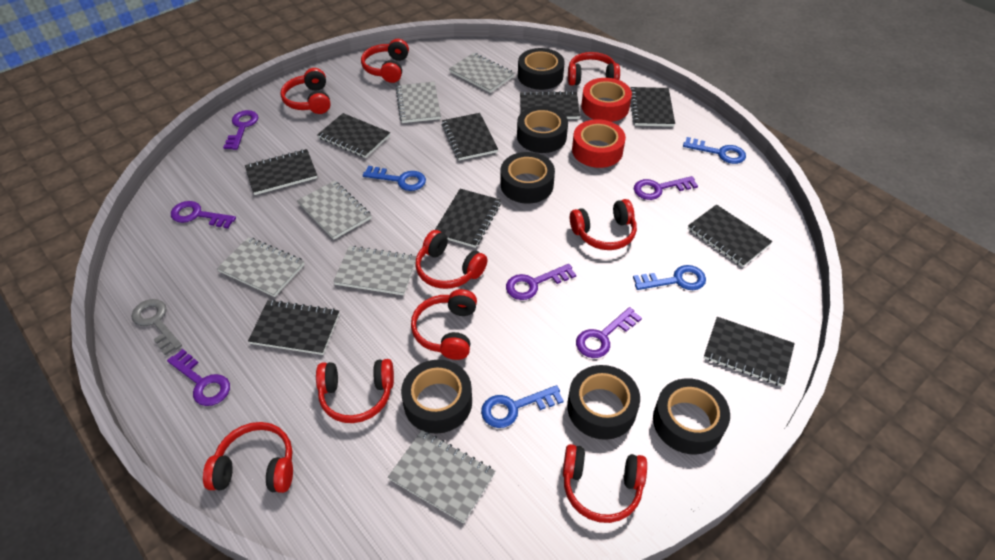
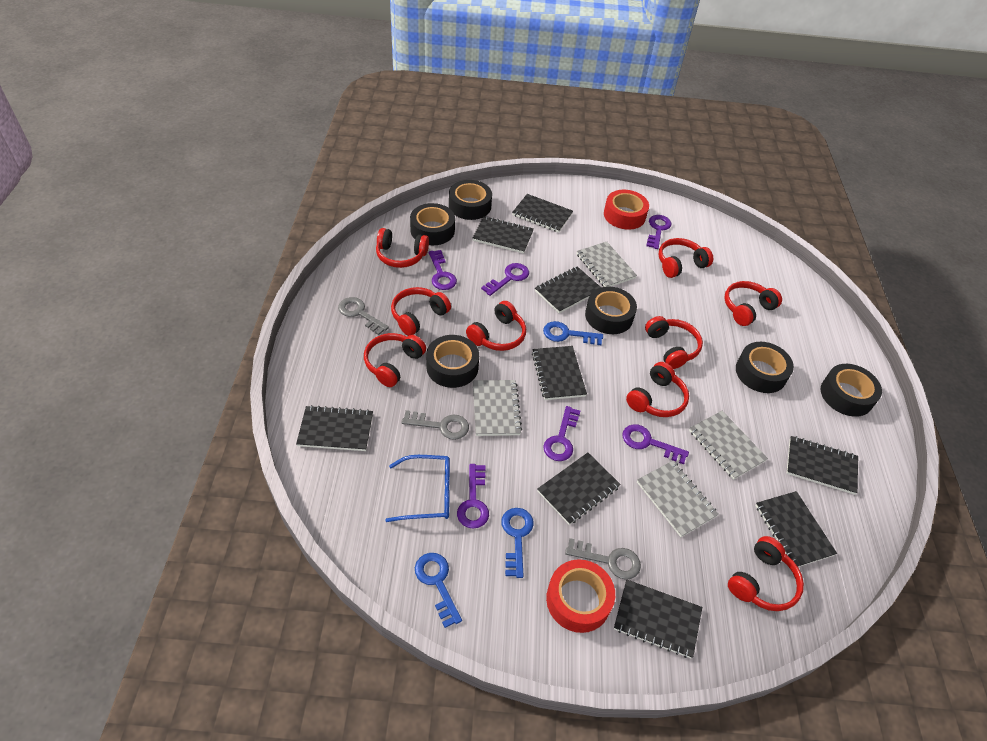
blue glasses: none = 0 -> [385,455,450,522] = 1
blue key: [363,166,426,191] [481,385,564,428] [633,265,706,290] [683,137,746,164] = 4 -> [415,553,462,628] [501,508,534,578] [543,321,603,345] = 3
grey key: [132,299,182,355] = 1 -> [338,297,389,335] [401,410,469,440] [565,538,641,580] = 3
grey notebook: [217,237,305,297] [297,181,372,239] [333,246,417,295] [388,430,495,523] [396,82,441,123] [449,53,515,93] = 6 -> [473,380,522,436] [577,242,637,287] [637,461,719,537] [689,411,768,480] = 4

